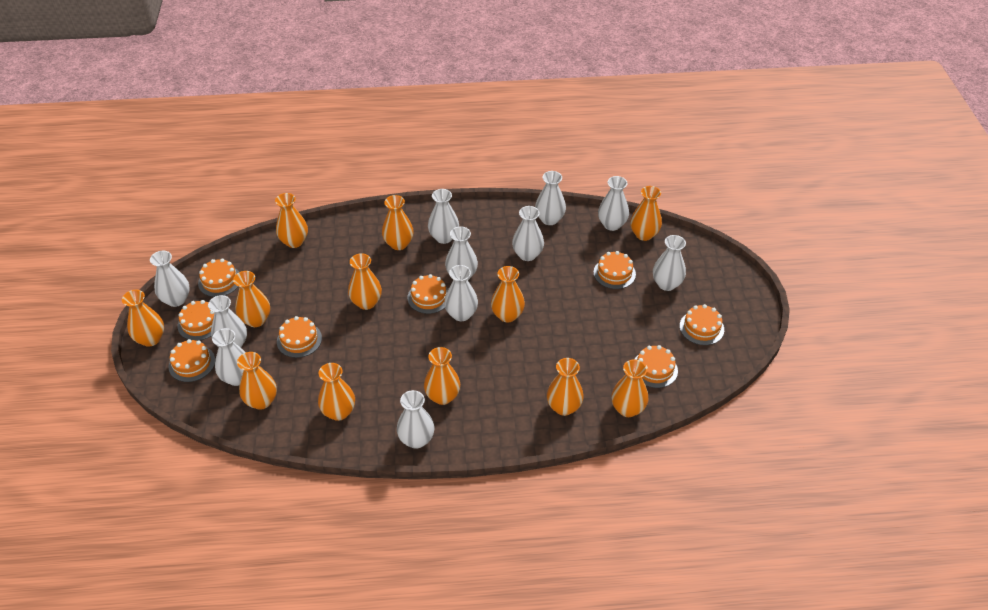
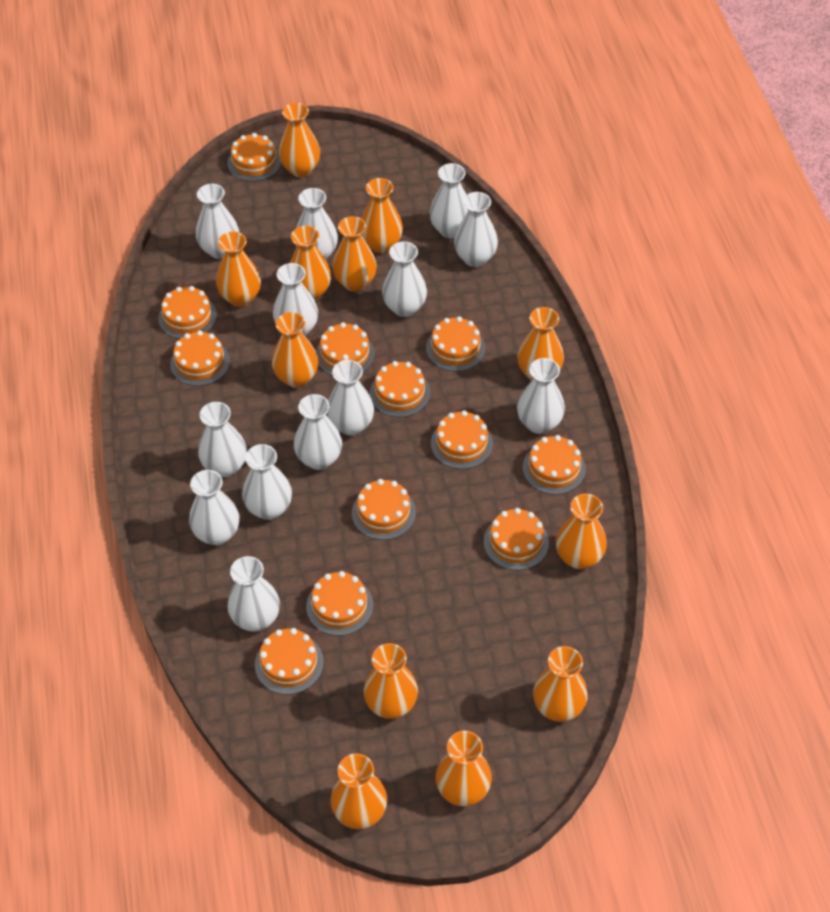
orange cake: [169,339,215,382] [178,300,215,341] [198,259,239,297] [277,316,322,358] [407,274,448,314] [594,251,636,289] [635,345,678,388] [680,304,724,345] = 8 -> [158,286,217,339] [170,330,230,386] [227,133,281,182] [255,628,324,695] [306,571,373,636] [316,322,375,376] [352,479,416,540] [370,361,430,417] [426,316,485,372] [431,410,493,469] [484,508,549,570] [523,435,586,495] = 12
white vase: [150,251,190,307] [208,295,247,347] [212,328,246,386] [397,390,434,449] [428,189,459,244] [444,265,478,321] [445,226,478,280] [512,206,544,261] [535,171,566,225] [598,176,629,231] [653,235,686,291] = 11 -> [189,470,239,545] [196,184,239,259] [198,402,247,477] [227,556,280,631] [242,444,292,520] [273,263,318,336] [294,394,342,470] [295,188,338,260] [327,360,374,436] [382,241,427,317] [430,163,468,238] [454,192,498,267] [517,358,565,434] = 13

